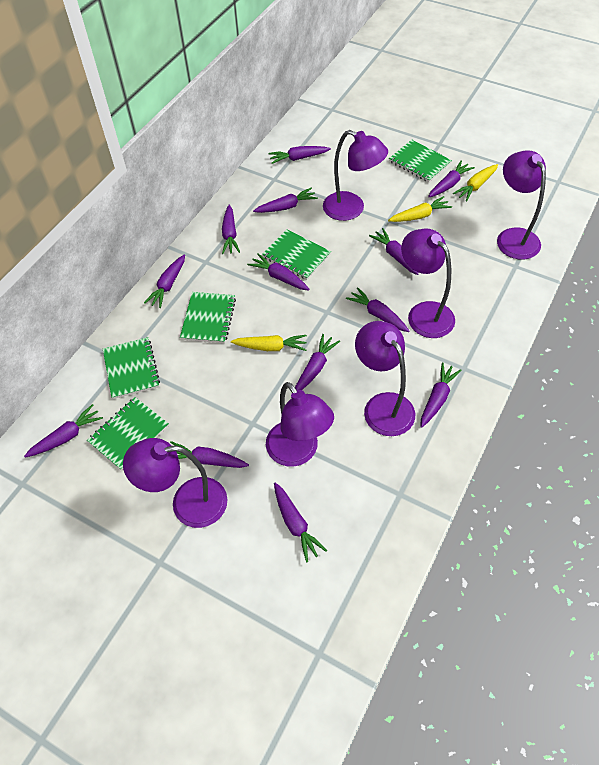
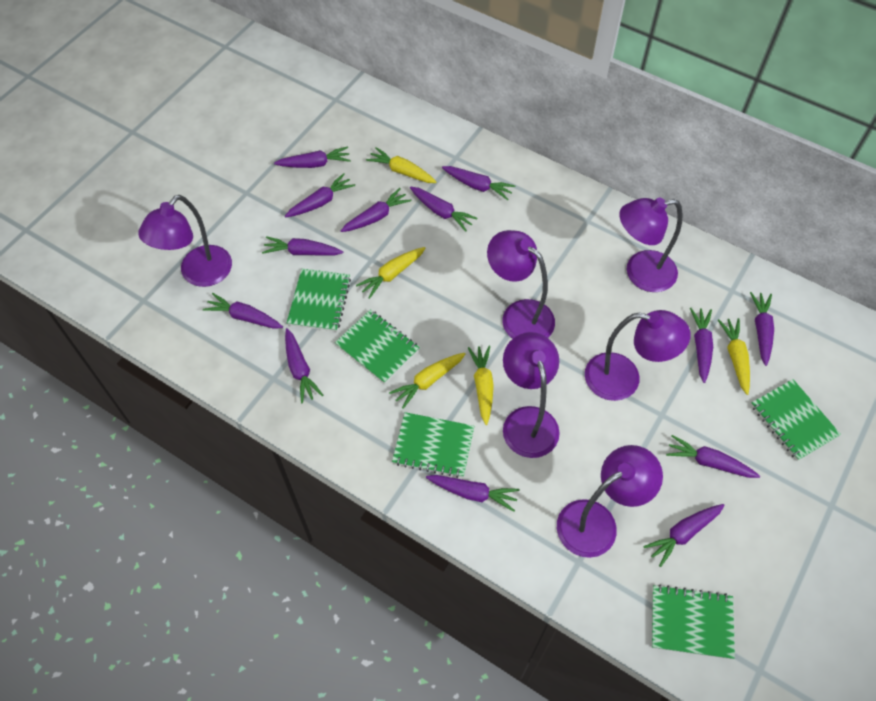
yellow carrot: [231,335,307,351] [388,196,452,222] [453,164,498,202] = 3 -> [356,247,426,299] [366,147,436,183] [389,353,466,409] [468,346,494,425] [718,318,750,395] = 5

